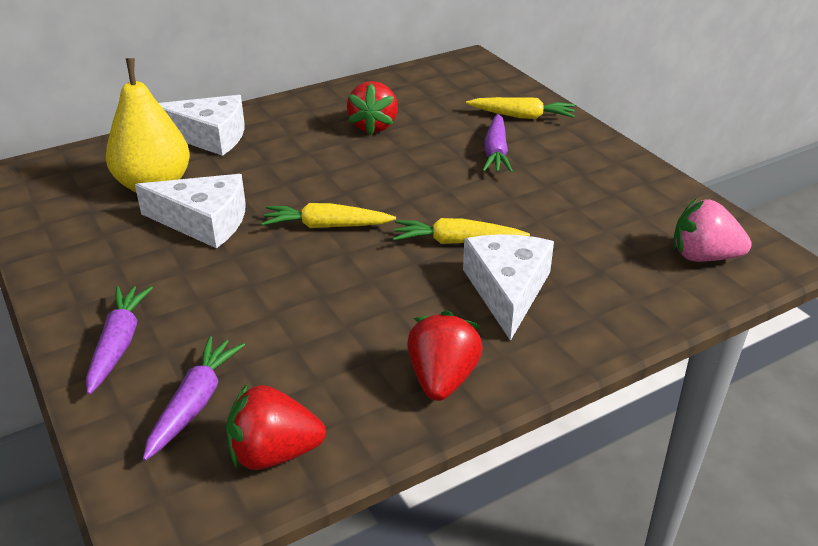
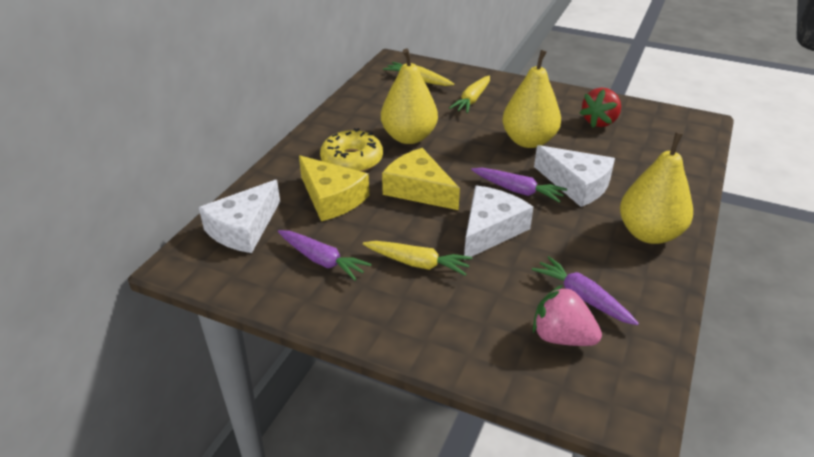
red strawberry: [226,384,326,470] [347,81,398,135] [407,311,483,401] = 3 -> [580,87,621,128] = 1
yellow cheese: none = 0 -> [299,155,369,221] [382,148,460,210] = 2
yellow donut: none = 0 -> [320,128,383,172] = 1
yellow pear: [106,58,190,192] = 1 -> [381,48,438,144] [502,50,561,148] [620,132,693,244] = 3

